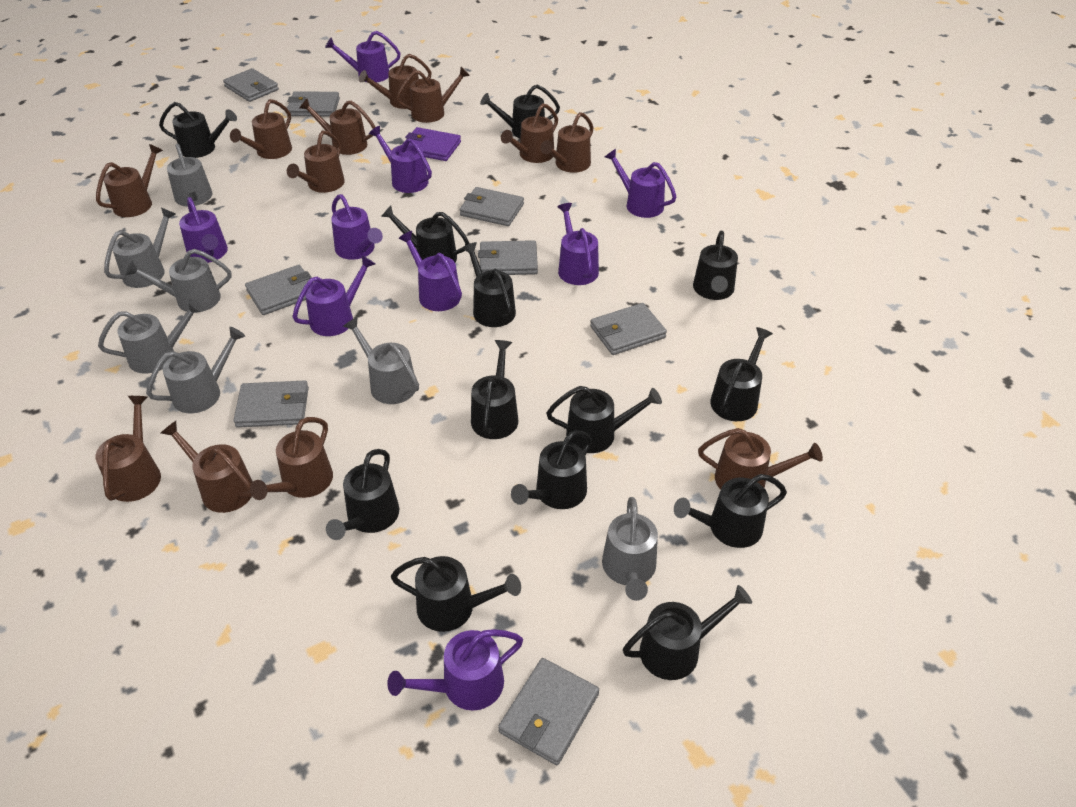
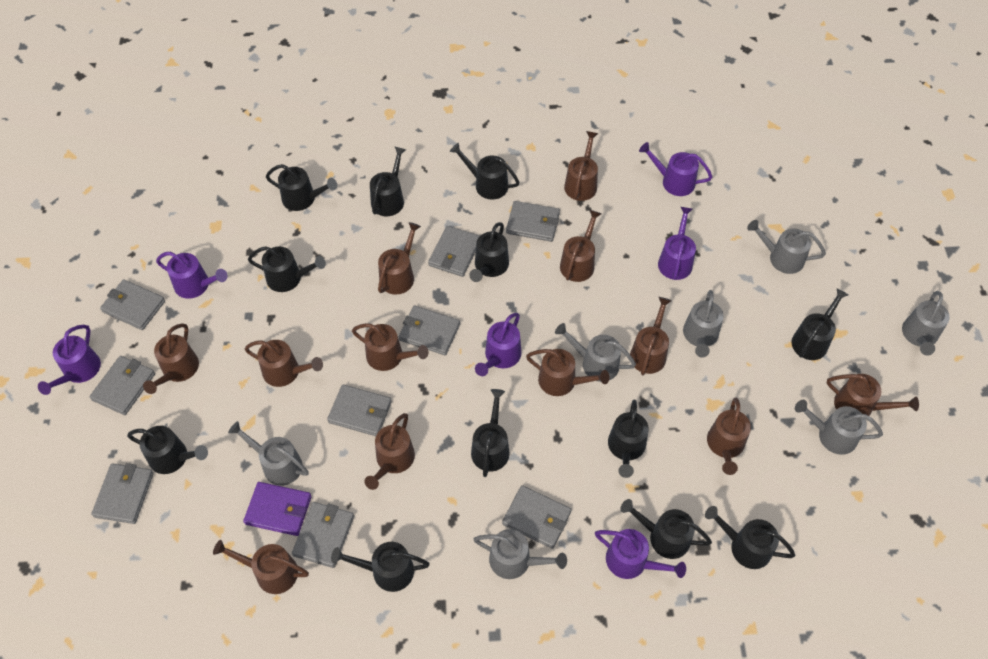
black watering can: [159,102,237,158] [326,449,399,540] [381,206,469,262] [391,556,521,632] [462,242,516,327] [471,340,518,439] [480,84,560,138] [511,430,592,509] [546,386,662,453] [623,585,752,680] [674,474,787,548] [693,231,738,300] [710,327,773,421] = 13 -> [127,426,208,474] [248,246,326,292] [266,164,337,211] [331,542,430,592] [370,146,406,216] [450,143,520,200] [469,222,509,282] [471,389,509,477] [608,400,649,478] [620,499,712,559] [705,506,795,569] [791,288,849,360] = 12
grey wallet: [223,68,279,102] [233,380,309,428] [245,265,312,315] [287,91,340,117] [460,187,524,226] [478,240,538,275] [498,658,599,765] [590,303,667,355] = 8 -> [89,356,155,415] [91,463,154,524] [100,279,165,330] [292,502,354,568] [327,385,392,436] [399,306,460,355] [428,226,480,277] [502,485,572,549] [506,201,560,242] = 9
purple watering can: [179,197,228,263] [293,255,375,336] [325,31,400,82] [331,194,383,260] [369,126,432,193] [387,629,523,711] [398,231,462,311] [557,203,599,285] [605,149,676,218] = 9 -> [38,325,101,395] [156,252,228,299] [475,313,522,376] [595,529,686,579] [639,142,712,196] [658,207,696,280] = 6

